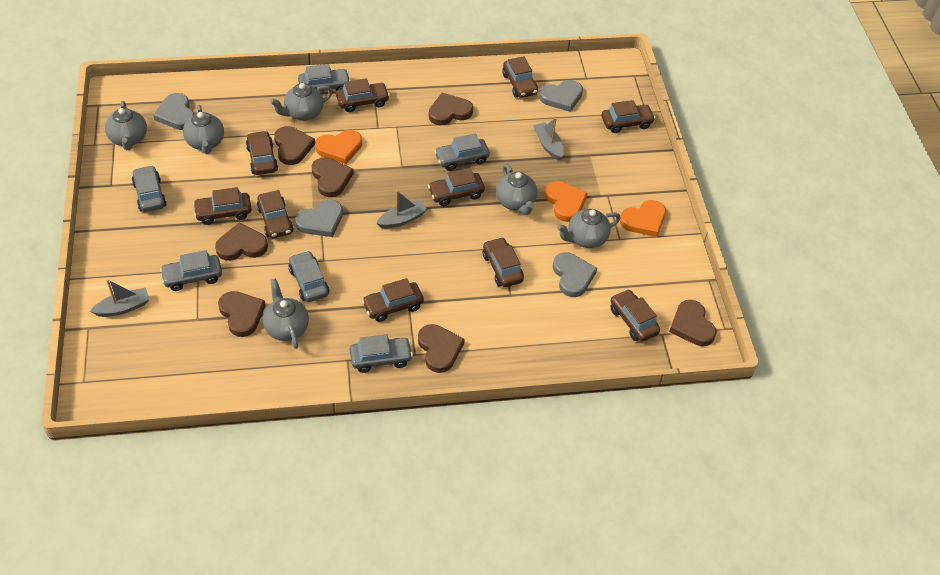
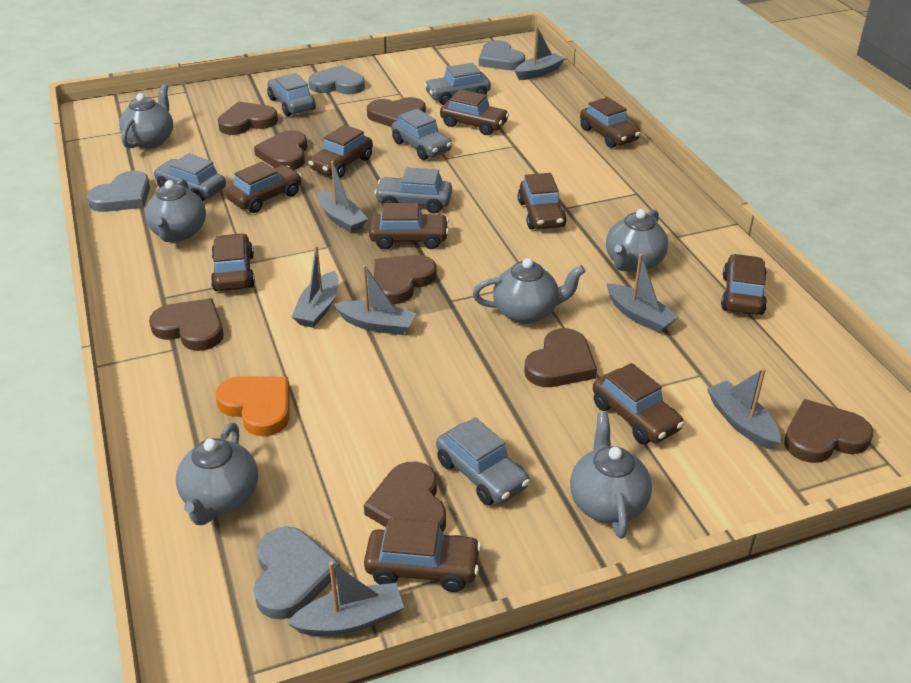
brown heart: [215,222,268,261] [218,291,266,337] [274,126,315,165] [312,157,354,197] [418,324,465,373] [429,93,473,125] [669,300,717,346] = 7 -> [149,298,223,351] [218,102,278,135] [254,130,307,170] [364,462,446,532] [367,97,426,127] [374,255,437,304] [524,328,597,387] [784,399,873,463] = 8
grey boat: [90,279,150,317] [376,190,428,228] [533,118,564,160] = 3 -> [287,561,404,636] [292,245,338,328] [317,161,368,233] [334,265,417,335] [515,26,565,80] [607,254,679,333] [707,368,781,449] = 7
orange heart: [315,130,362,164] [545,181,587,222] [620,200,666,237] = 3 -> [216,376,289,436] = 1

